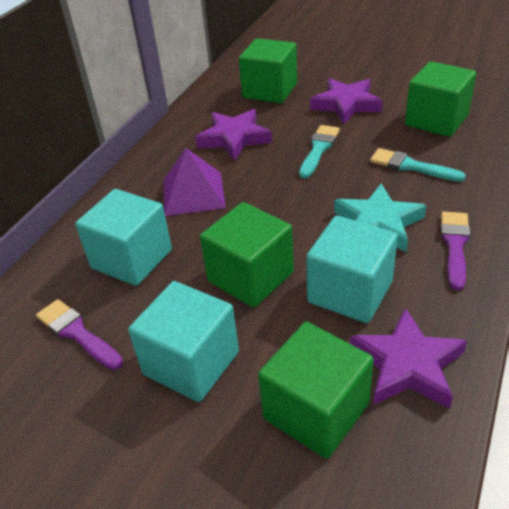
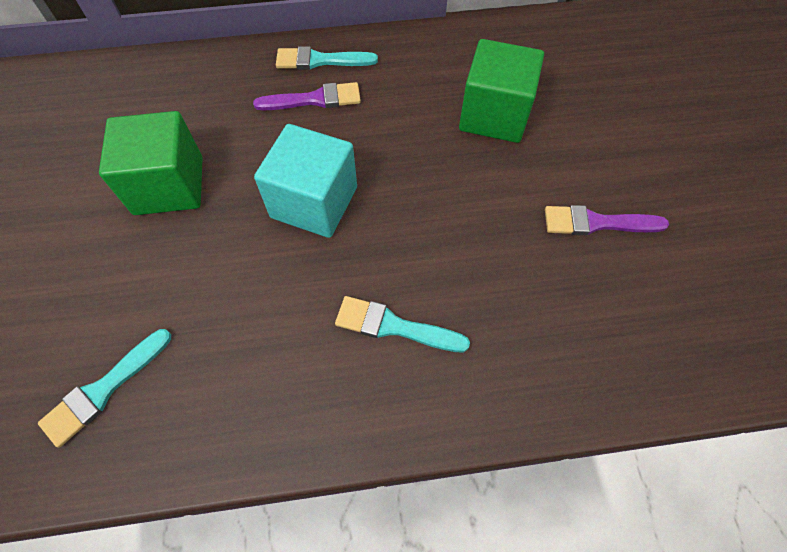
green cube: [200,202,294,308] [239,38,297,103] [258,322,374,459] [405,61,476,137] = 4 -> [99,111,203,215] [459,39,544,143] = 2
purple pyramid: [164,148,226,216] = 1 -> none = 0
purple star: [195,109,272,161] [310,78,383,124] [350,307,467,409] = 3 -> none = 0
turquoise brush: [299,125,340,178] [370,148,466,182] = 2 -> [38,329,171,448] [276,46,378,70] [335,296,470,352] = 3
turquoise cube: [75,189,172,286] [128,281,239,402] [306,216,398,323] = 3 -> [254,124,357,238] = 1
turquoise star: [334,184,427,252] = 1 -> none = 0

